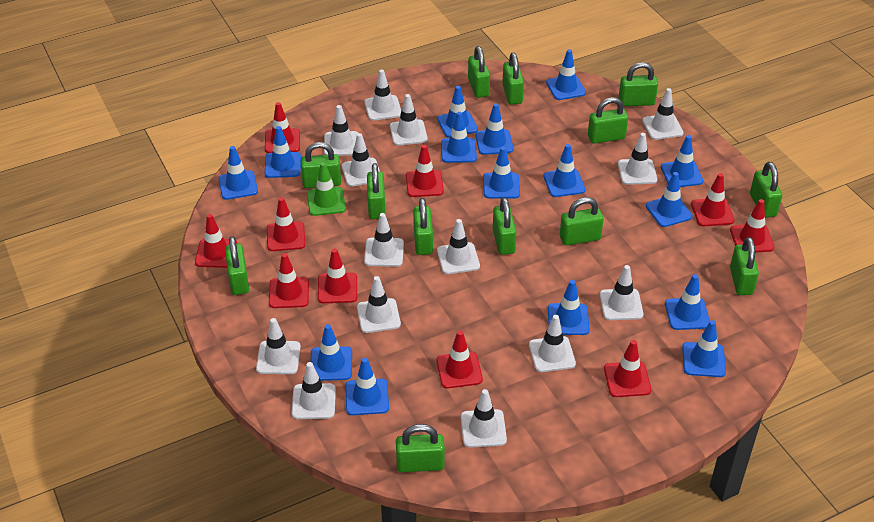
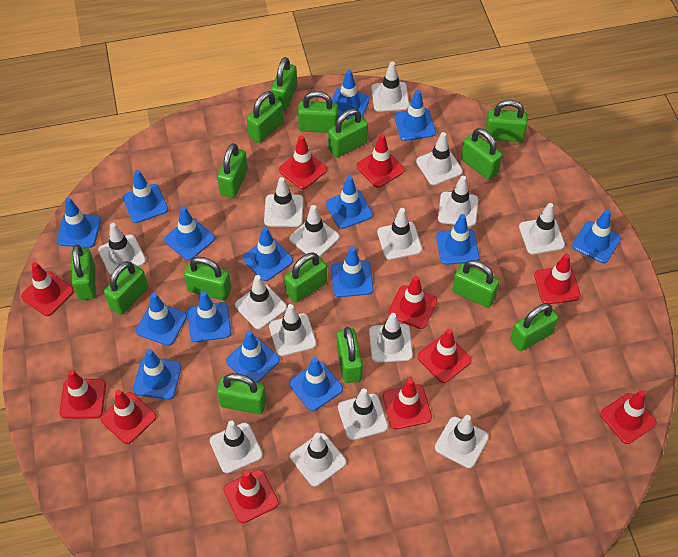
green padlock: [225,236,249,295] [301,142,341,188] [367,163,386,219] [396,424,445,472] [413,198,433,255] [468,46,490,98] [493,197,516,255] [502,53,524,105] [560,197,604,245] [588,97,628,144] [618,62,658,106] [730,237,759,295] [750,162,782,218] = 13 -> [71,244,96,300] [104,261,148,315] [184,257,231,300] [217,143,248,198] [217,373,266,414] [247,91,284,143] [271,57,297,111] [284,252,327,303] [298,91,338,133] [328,109,368,158] [337,327,363,383] [452,260,500,308] [461,128,502,180] [485,100,528,142] [510,303,558,351] = 15
green traffic cone: [307,162,346,216] = 1 -> none = 0
red traffic cone: [195,214,237,268] [265,102,300,153] [267,197,305,251] [269,253,309,308] [318,249,357,303] [406,145,444,197] [436,330,483,389] [604,340,651,397] [691,173,734,226] [730,199,774,252] = 10 -> [21,262,74,316] [60,370,106,419] [100,390,156,444] [223,469,279,523] [279,135,327,189] [357,134,404,188] [383,378,432,429] [388,276,437,329] [418,329,471,383] [534,254,581,304] [600,390,657,444] = 11
white traffic cone: [256,318,301,374] [292,362,336,419] [324,105,358,156] [342,133,380,187] [357,276,401,333] [364,69,401,121] [364,213,404,267] [390,94,428,146] [437,219,480,274] [461,389,507,448] [529,315,576,372] [600,265,643,320] [618,133,657,185] [642,88,684,140] = 14 -> [98,223,146,276] [210,420,263,473] [235,275,287,329] [264,177,303,227] [269,304,316,356] [289,205,339,257] [290,433,346,487] [338,388,388,440] [369,313,413,363] [371,61,410,112] [377,208,422,260] [416,132,463,185] [435,415,489,468] [438,176,478,227] [519,203,565,254] = 15

